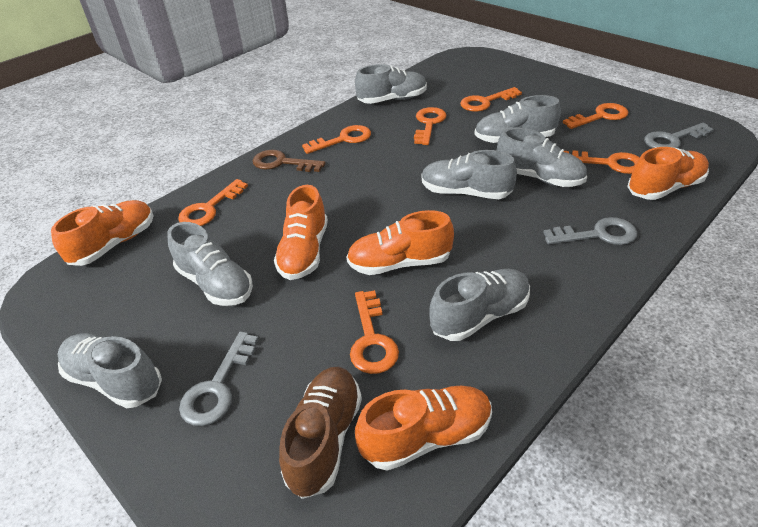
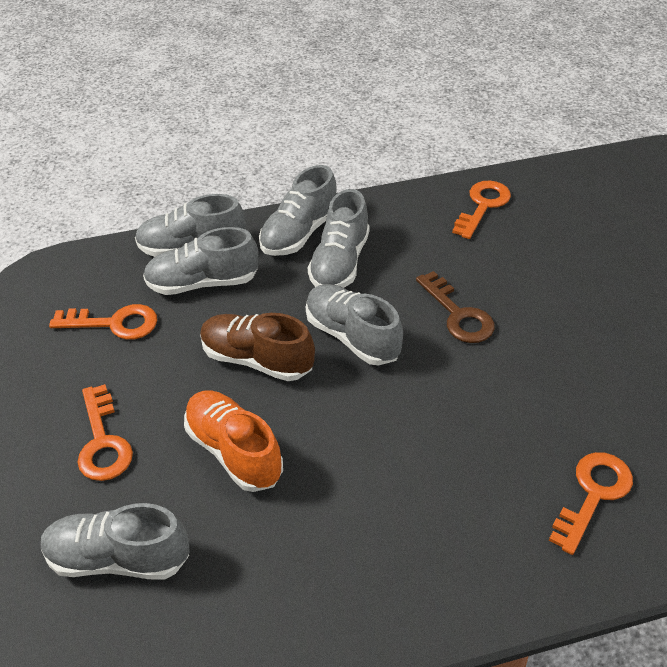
grey key: [179,332,259,426] [543,217,637,245] [644,123,714,148] = 3 -> none = 0
grey shoe: [57,333,162,408] [167,222,253,306] [355,64,427,104] [422,150,517,199] [430,269,530,341] [474,95,561,143] [497,128,587,187] = 7 -> [41,503,190,579] [135,194,246,257] [143,227,259,295] [259,165,336,256] [306,284,403,365] [308,189,370,288] = 6
orange key: [178,179,248,226] [302,125,371,154] [350,290,399,374] [414,107,446,145] [460,87,522,112] [563,103,628,129] [563,150,640,174] = 7 -> [49,304,157,340] [78,384,133,481] [452,181,511,239] [549,452,633,555] = 4
orange shoe: [51,200,154,266] [274,185,328,280] [347,210,454,275] [355,386,492,471] [627,147,709,200] = 5 -> [184,390,283,492] = 1

